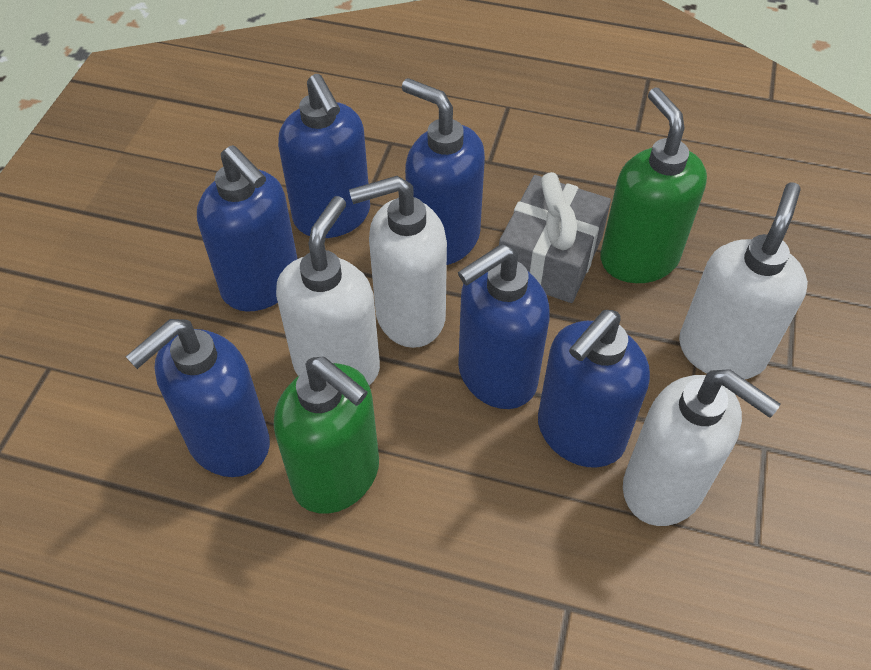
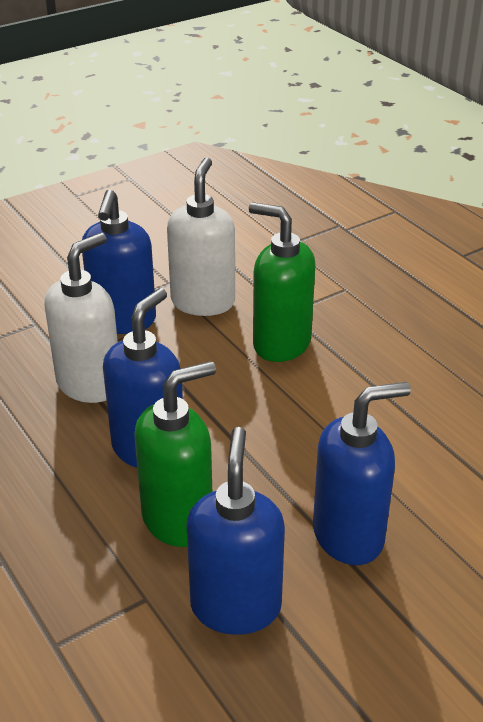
blue soap dispenser: [126,319,270,477] [197,145,298,312] [278,74,370,238] [402,78,485,265] [458,244,550,409] [538,310,650,468] = 6 -> [82,189,156,334] [103,288,183,467] [186,427,285,635] [313,382,411,565] = 4
grey gift: [499,172,611,303] = 1 -> none = 0
white soap dispenser: [276,196,380,385] [349,176,447,348] [623,369,781,526] [679,182,808,379] = 4 -> [44,233,118,403] [167,157,235,316] = 2

